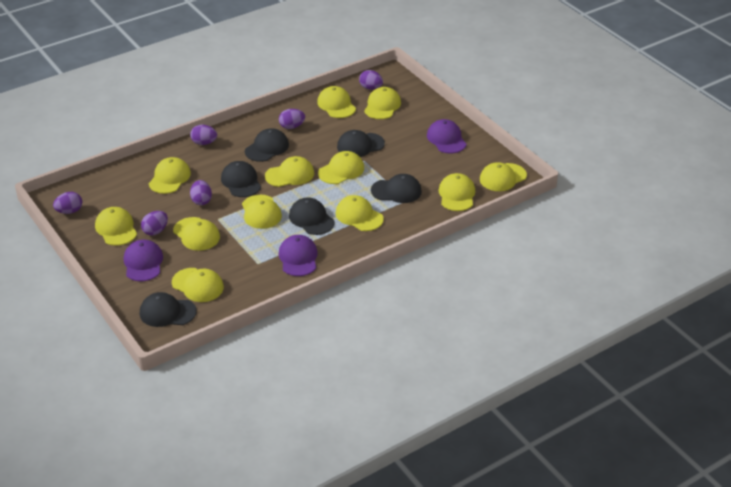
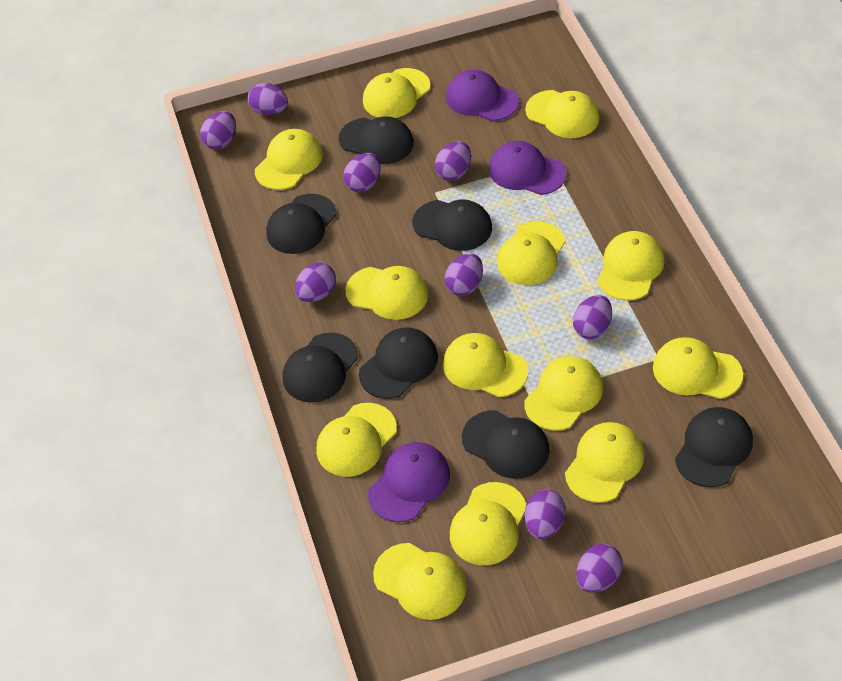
black cap: [140,292,197,327] [221,161,261,197] [245,128,289,162] [289,198,335,235] [337,130,385,157] [371,174,422,203] = 6 -> [266,194,336,254] [283,333,358,403] [339,116,414,164] [359,328,438,399] [413,199,492,251] [462,410,550,479] [675,407,753,487] = 7
purple egg: [53,192,82,214] [141,211,168,236] [190,125,217,145] [190,180,212,205] [279,109,305,129] [359,70,383,90] = 6 -> [200,111,236,150] [248,83,288,115] [295,262,336,302] [343,153,381,192] [435,141,471,181] [445,253,483,296] [525,489,566,539] [573,295,612,339] [576,544,623,593] = 9
yellow cap: [95,207,137,246] [149,157,191,194] [172,268,224,302] [173,217,220,251] [242,195,282,229] [265,156,314,187] [317,86,356,118] [318,151,364,184] [336,195,384,231] [364,87,401,119] [438,173,475,211] [480,162,527,191] = 12 -> [255,129,323,190] [316,403,397,477] [345,266,428,320] [363,68,431,118] [373,543,467,620] [443,333,528,397] [450,482,526,565] [497,221,565,285] [524,356,603,431] [525,90,600,138] [565,422,644,503] [597,231,665,301] [653,337,743,399] = 13

